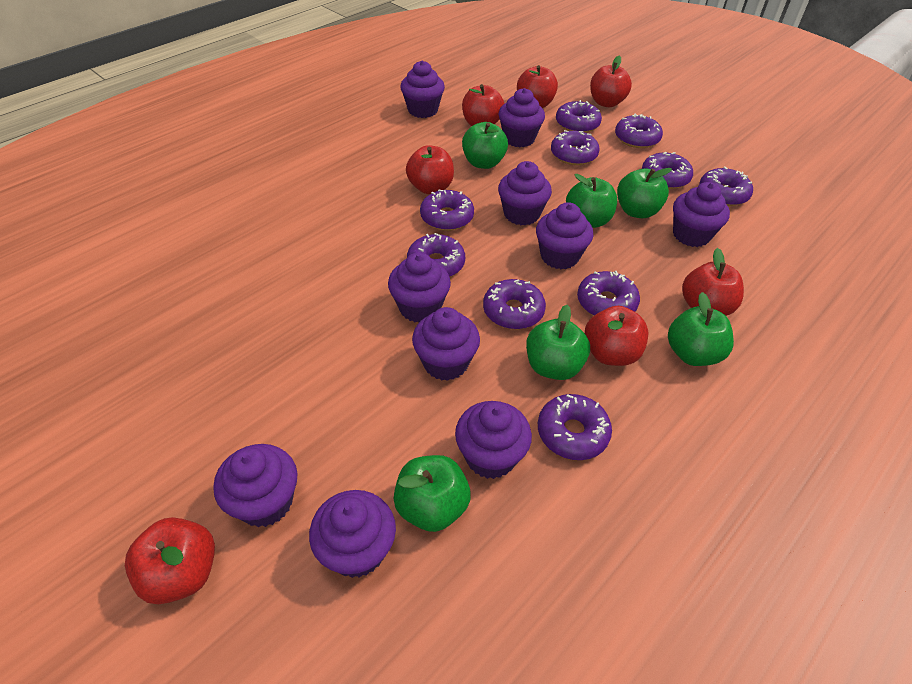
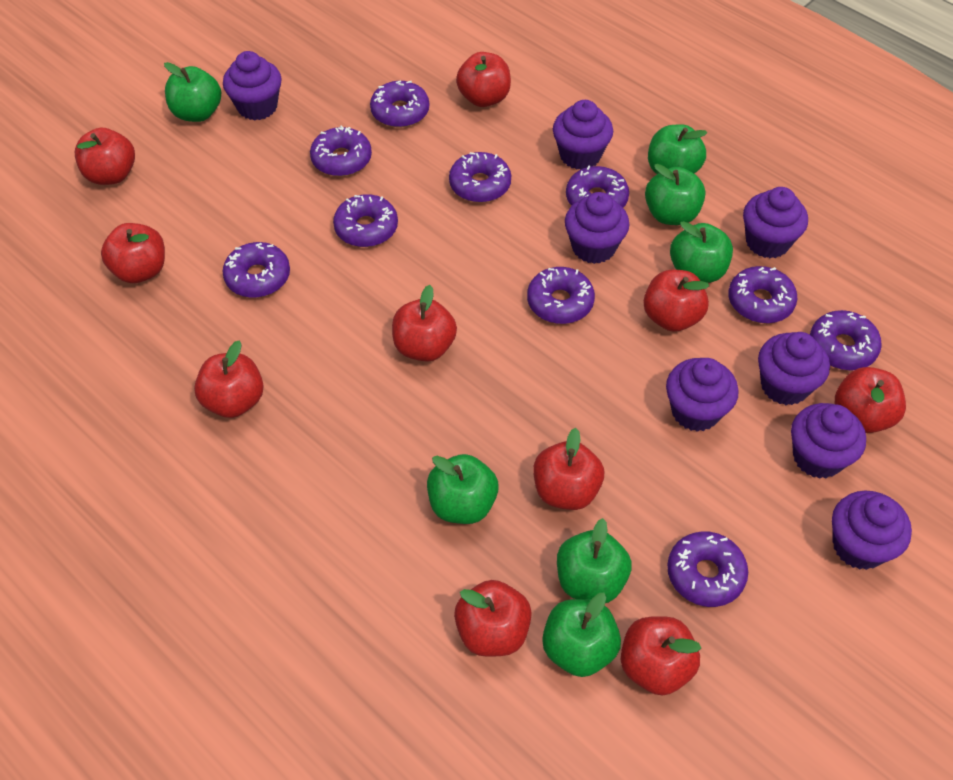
green apple: [393,455,471,532] [462,122,508,169] [526,305,590,380] [566,174,617,228] [617,168,672,218] [668,292,734,366] = 6 -> [164,62,221,122] [427,454,499,524] [542,593,621,677] [557,518,632,603] [645,164,705,225] [648,124,708,174] [670,221,733,283] = 7
purple cupcake: [213,444,297,527] [309,490,396,578] [388,252,451,322] [400,61,445,118] [412,307,480,381] [455,401,532,479] [498,88,545,147] [498,161,552,226] [536,202,593,269] [673,182,730,247] = 10 -> [223,51,282,120] [553,100,613,170] [565,192,629,264] [666,358,739,432] [743,187,808,258] [758,332,830,405] [791,403,866,479] [832,491,912,570] = 8
red apple: [125,517,215,604] [406,145,454,194] [462,84,504,126] [517,65,558,108] [585,306,648,366] [590,56,632,107] [682,248,744,316] = 7 -> [75,128,135,185] [101,223,165,283] [194,341,264,418] [392,285,457,362] [454,580,532,657] [456,52,511,107] [534,428,604,510] [621,616,701,695] [643,270,709,332] [835,367,906,433] = 10

